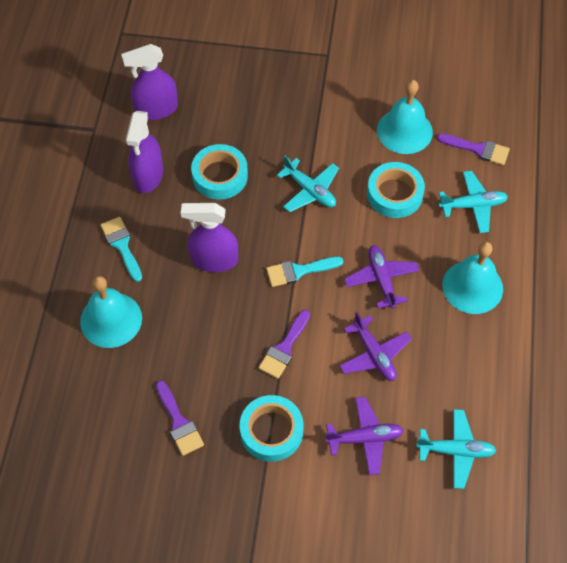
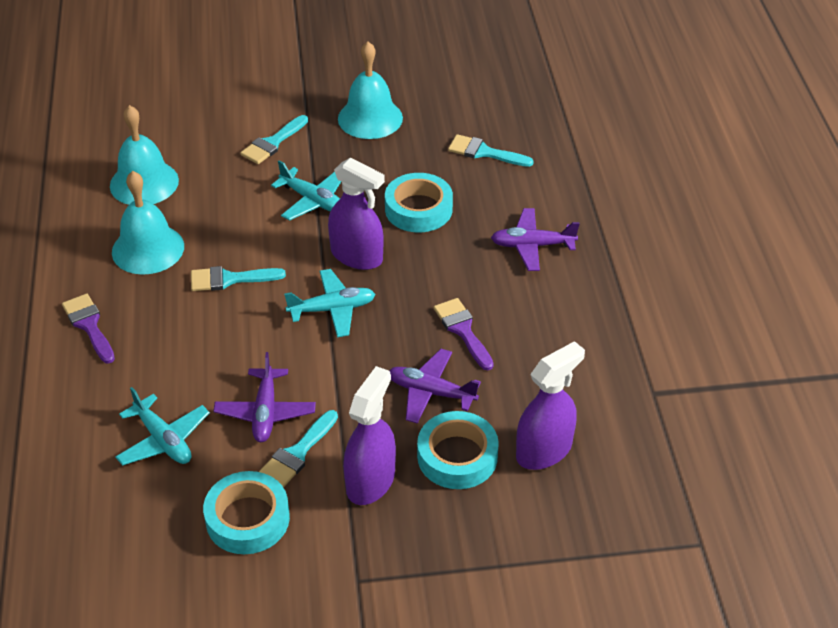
purple brush: [156,380,204,456] [258,310,310,379] [437,133,510,165] = 3 -> [62,294,115,364] [434,298,494,370] = 2
turquoise brush: [100,217,142,282] [266,257,343,287] = 2 -> [191,266,286,291] [240,115,308,164] [259,410,338,487] [448,134,534,167] = 4

